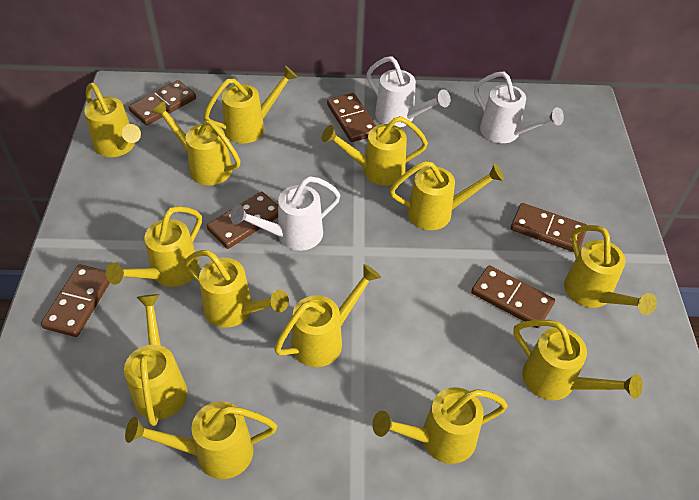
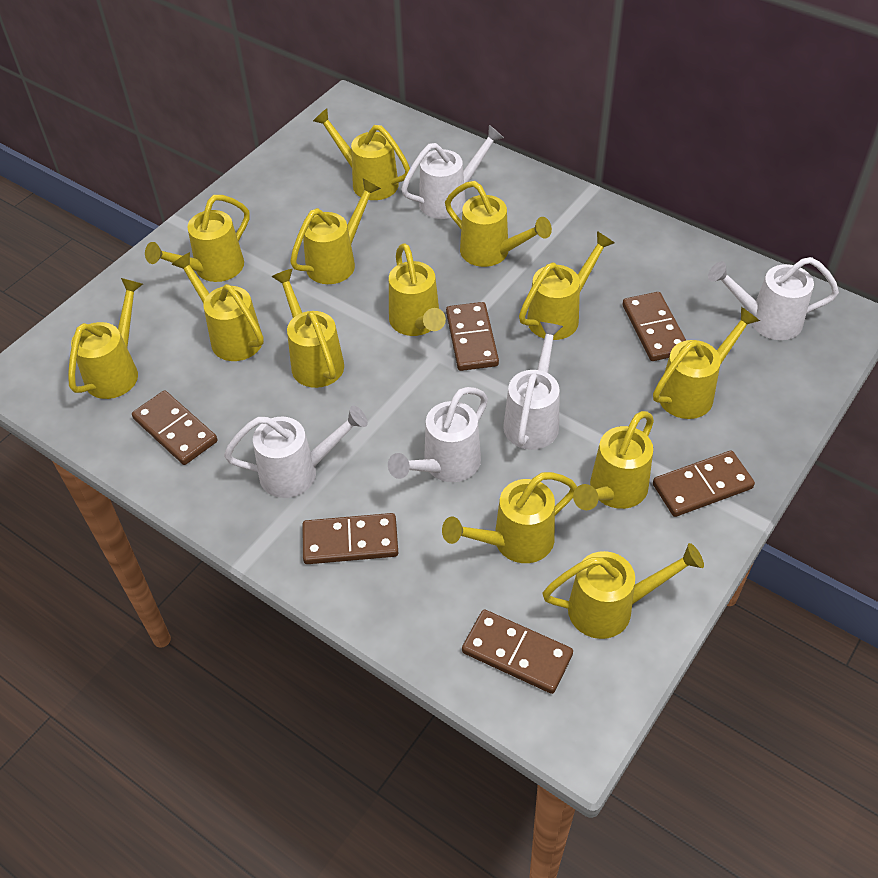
white watering can: [231,176,340,251] [367,56,450,127] [474,72,564,143] = 3 -> [224,406,368,498] [388,387,488,482] [401,125,504,219] [503,322,563,450] [708,257,839,340] = 5

